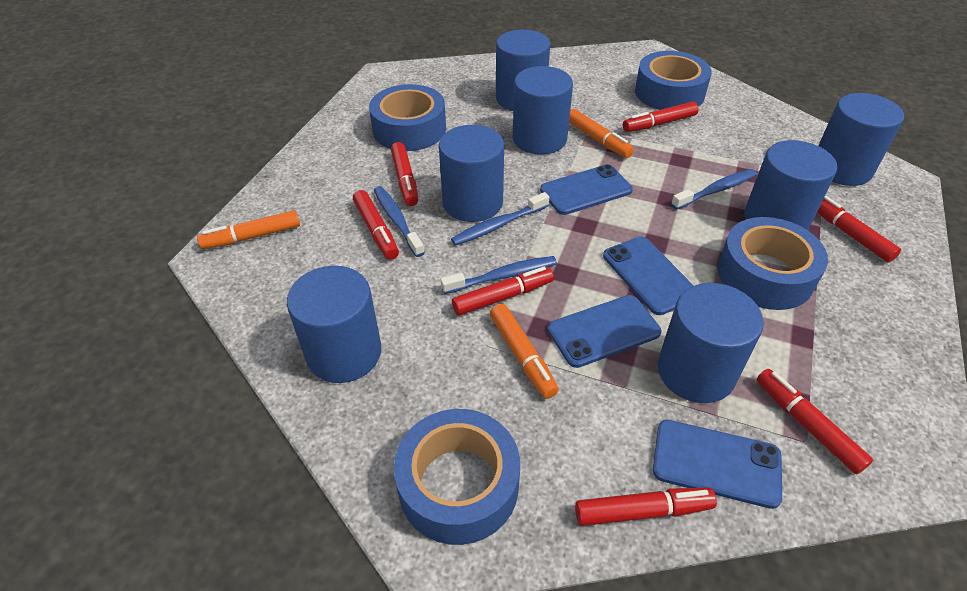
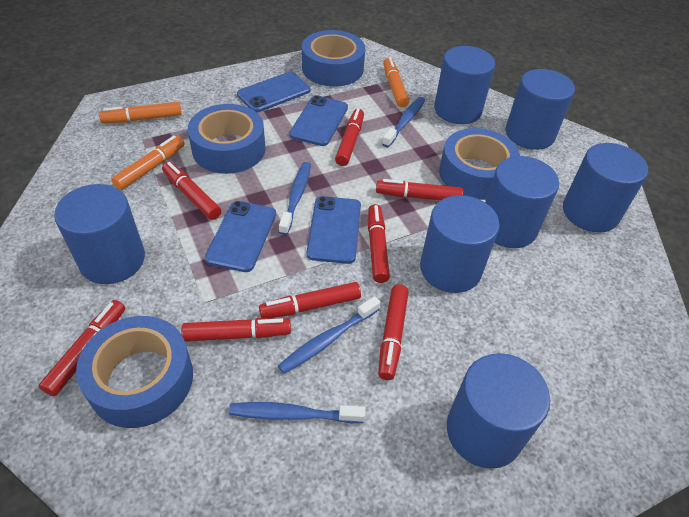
red marker: [353,190,399,260] [391,142,418,206] [452,267,554,316] [575,487,717,526] [623,101,699,132] [757,369,873,475] [817,195,901,262] = 7 -> [38,300,125,397] [162,162,221,220] [181,318,291,342] [259,282,361,318] [335,108,364,166] [368,204,390,283] [376,179,463,201] [378,284,409,380] = 8

